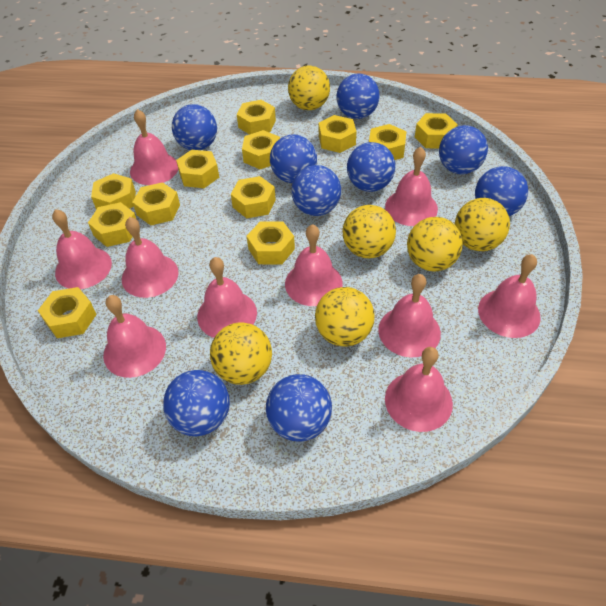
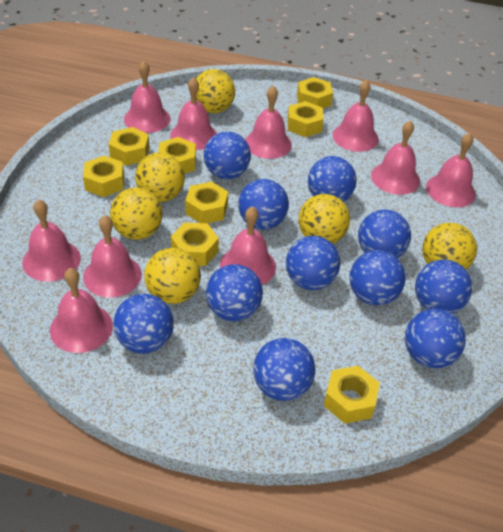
blue ball: [163,370,230,436] [172,104,217,150] [266,374,332,442] [270,134,317,183] [291,165,341,216] [336,73,380,119] [347,142,395,192] [439,125,488,174] [475,166,528,216] = 9 -> [113,294,174,354] [204,132,251,179] [206,264,263,321] [238,179,289,230] [253,338,316,401] [286,236,340,290] [308,156,357,202] [349,250,406,306] [358,210,411,258] [405,309,466,368] [415,259,472,314] = 11
yellow nut: [38,287,97,338] [88,202,137,247] [91,173,136,209] [132,182,180,226] [176,150,219,188] [231,176,276,218] [237,100,276,135] [242,130,280,169] [247,221,295,264] [319,115,357,153] [369,124,406,160] [415,113,458,149] = 12 -> [83,156,124,197] [109,127,149,166] [158,137,196,174] [171,222,219,266] [185,182,228,223] [287,101,324,137] [297,77,333,109] [324,366,380,424] = 8

